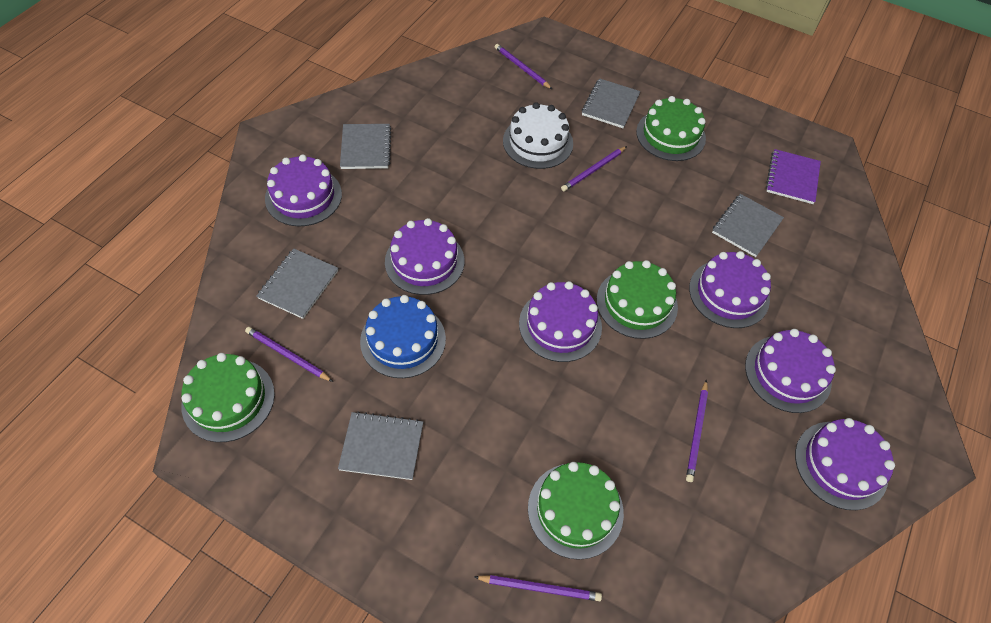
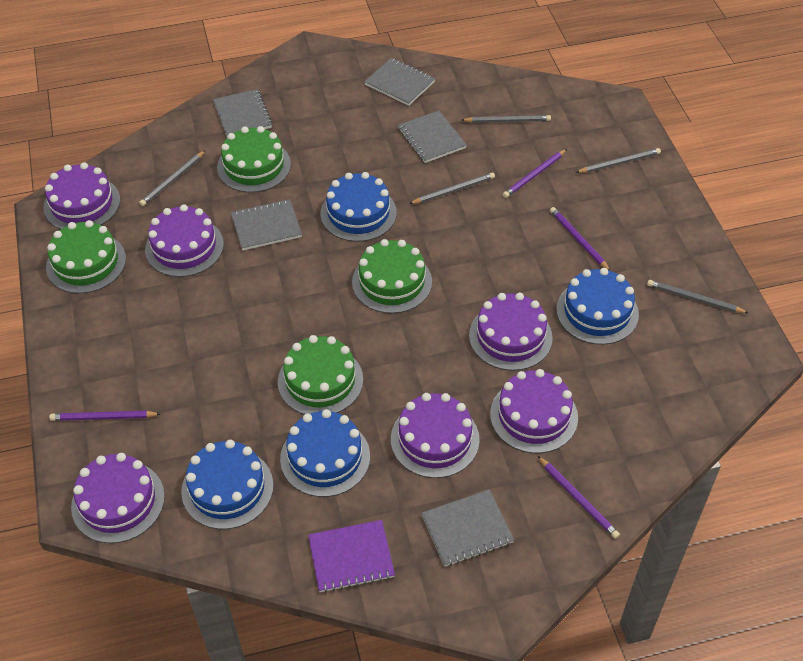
blue cake: [360,295,446,378] = 1 -> [181,440,273,529] [280,409,370,497] [321,172,397,242] [556,268,639,345] = 4
grey pencil: none = 0 -> [139,150,206,206] [409,173,495,204] [462,115,551,123] [575,148,661,173] [647,280,748,313] = 5
purple pencil: [245,327,333,382] [475,575,602,601] [495,44,552,89] [561,146,627,191] [686,380,708,482] = 5 -> [49,411,160,421] [503,149,567,198] [538,456,620,539] [550,207,610,271] = 4
white cake: [503,102,573,169] = 1 -> none = 0

